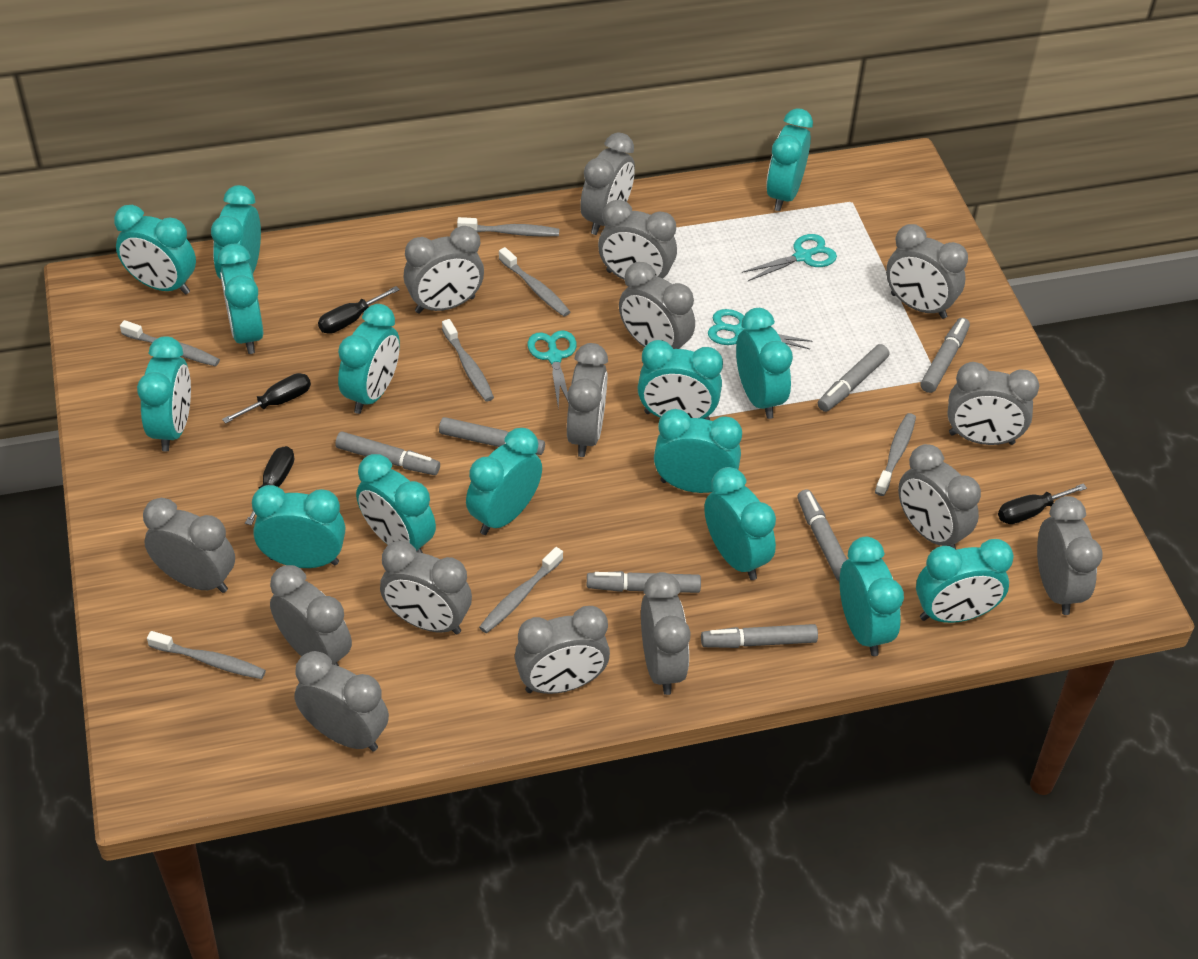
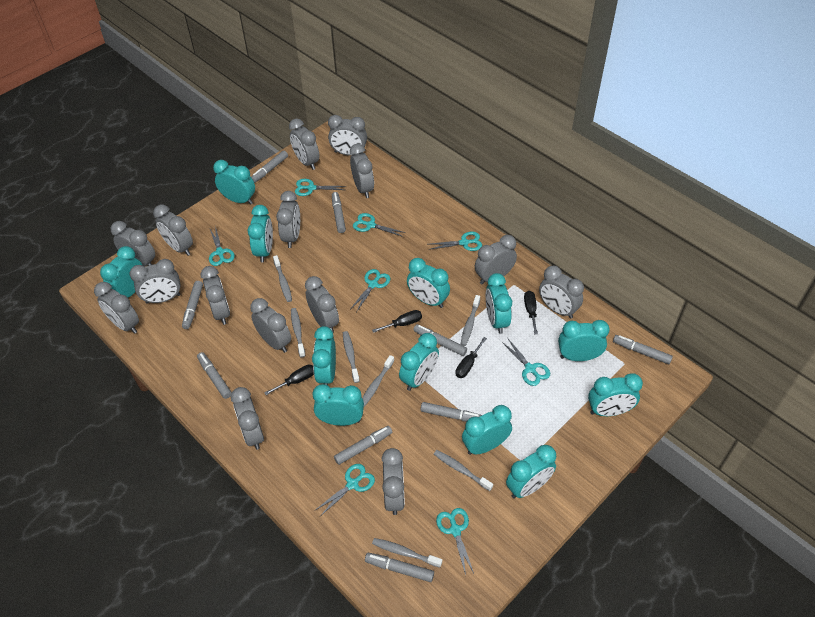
grey marker: [335,432,440,475] [439,417,545,455] [587,571,701,593] [701,624,818,648] [797,489,847,582] [818,344,889,412] [920,318,970,393] = 7 -> [182,281,203,329] [197,352,232,399] [251,151,288,183] [332,192,346,233] [334,426,392,465] [365,553,434,582] [414,324,467,356] [420,402,482,422] [613,335,673,364] = 9
turquoise clock: [114,205,196,295] [137,336,191,452] [211,185,261,279] [218,244,263,354] [252,485,345,568] [338,304,400,414] [356,454,436,553] [466,428,542,535] [637,340,723,420] [654,409,742,493] [704,467,776,580] [736,308,793,419] [766,108,813,211] [840,537,904,656] [916,539,1014,623] = 15 -> [100,246,143,297] [213,160,255,205] [247,205,273,263] [312,326,336,386] [313,384,364,426] [399,333,439,391] [407,258,450,308] [462,405,512,455] [486,273,512,334] [506,445,556,498] [558,320,610,361] [588,373,643,416] = 12
turquoise scissors: [528,330,577,408] [708,309,812,349] [742,234,837,281] = 3 -> [209,225,235,266] [295,179,345,196] [314,464,375,516] [351,269,390,312] [353,213,406,237] [428,232,482,251] [436,508,474,575] [502,339,550,386] = 8

